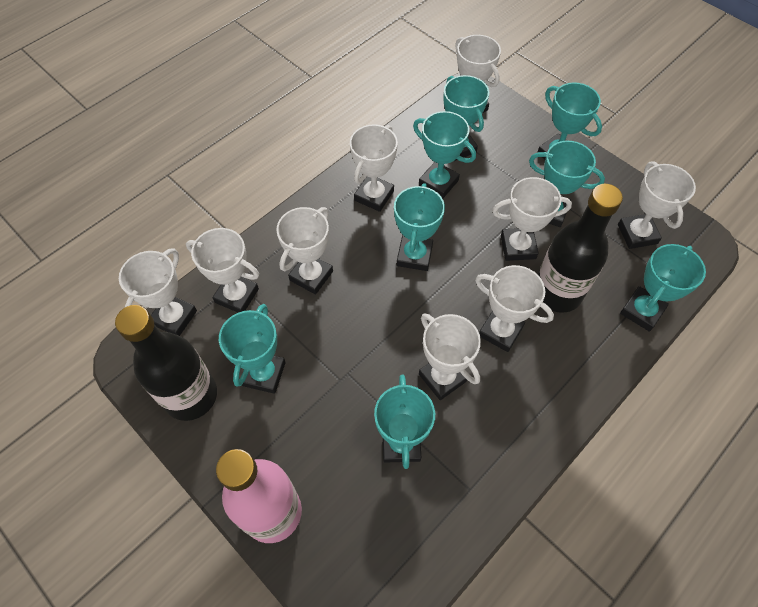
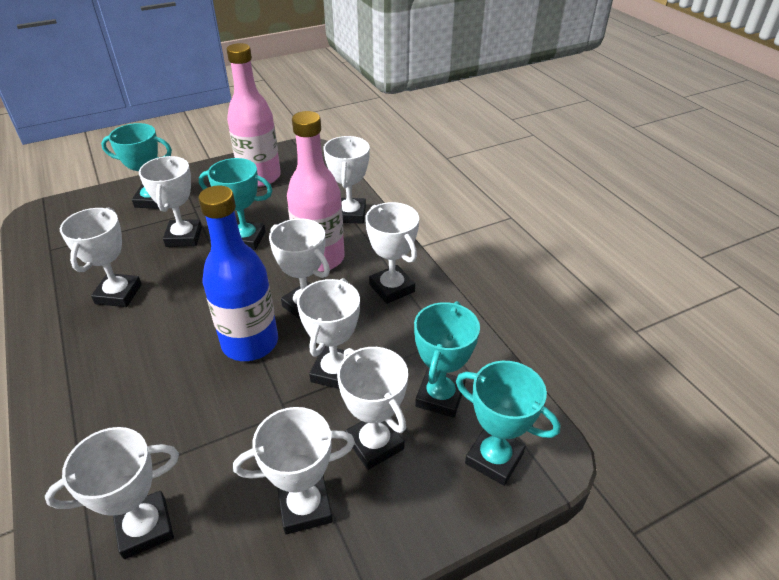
black bottle: [115,305,217,421] [538,184,623,313] = 2 -> none = 0
blue bottle: none = 0 -> [198,186,278,361] = 1
pink bottle: [216,449,302,543] = 1 -> [227,43,281,187] [287,111,345,272] = 2
turquoise trophy: [219,304,286,394] [374,375,435,469] [394,183,445,271] [413,111,476,199] [443,75,489,161] [529,141,605,227] [537,82,602,159] [620,244,706,332] = 8 -> [101,123,172,209] [199,158,273,250] [414,301,480,418] [456,361,560,486] = 4

